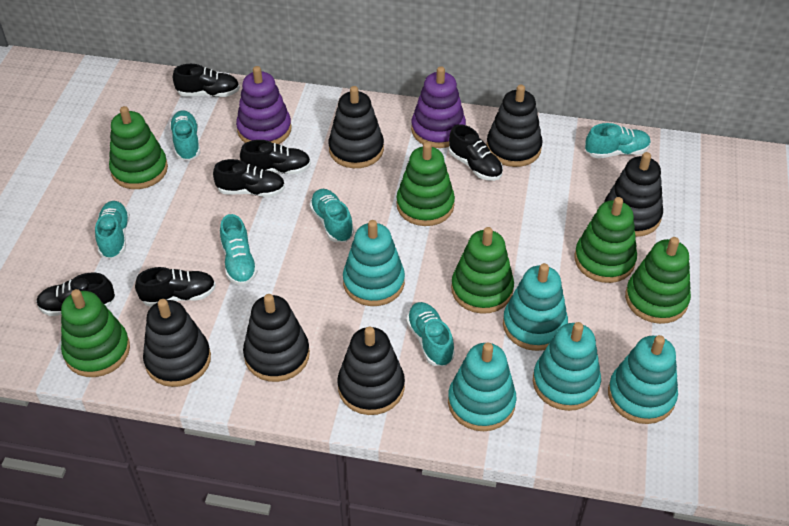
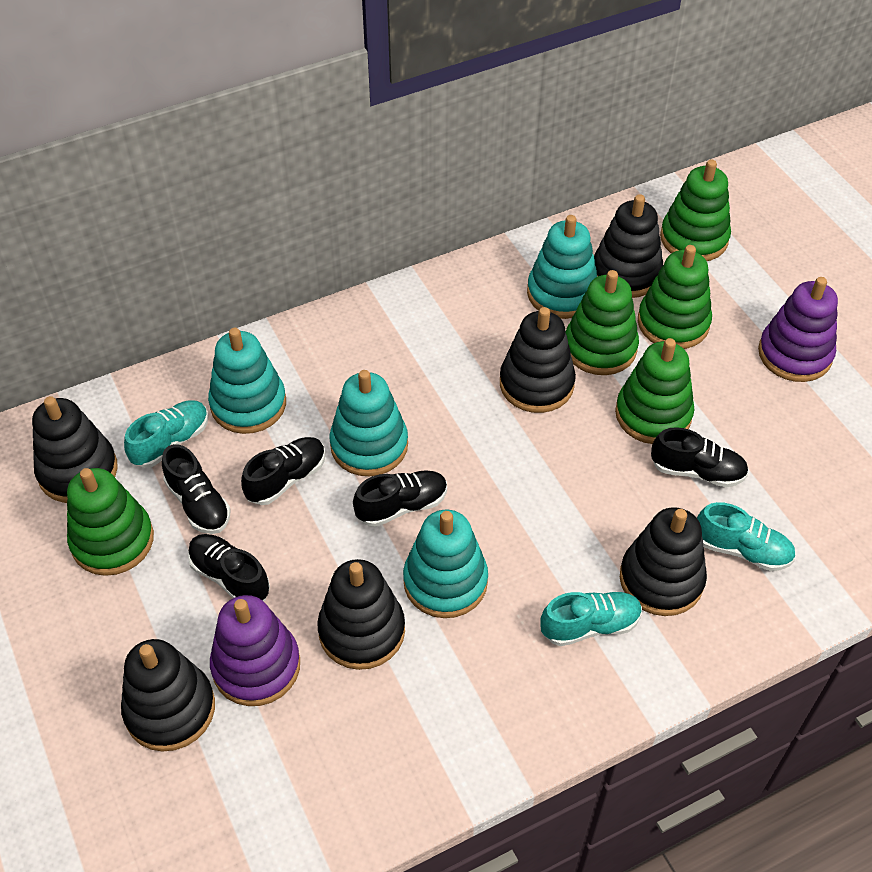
black shoe: [36,273,115,316] [135,267,216,307] [173,64,240,97] [213,159,285,197] [240,140,311,174] [449,124,503,181] = 6 -> [162,444,231,534] [188,534,270,601] [241,437,325,505] [353,470,447,527] [651,427,749,488] = 5
green stacking toy: [61,289,130,377] [109,106,168,189] [396,142,455,226] [451,227,514,314] [574,197,637,283] [625,237,691,324] = 6 -> [67,468,154,576] [565,270,639,375] [615,338,694,444] [638,245,712,349] [660,159,731,261] = 5
turquoise shoe: [95,201,130,259] [169,110,200,161] [220,214,258,286] [309,189,354,242] [406,302,455,367] [585,123,651,158] = 6 -> [124,400,208,468] [540,591,642,646] [697,502,796,571] = 3
turquoise stacking toy: [343,220,405,306] [448,343,516,431] [503,263,568,351] [533,322,601,411] [608,335,678,424] = 5 -> [208,328,286,434] [329,370,408,476] [403,510,488,618] [527,215,597,319] = 4

